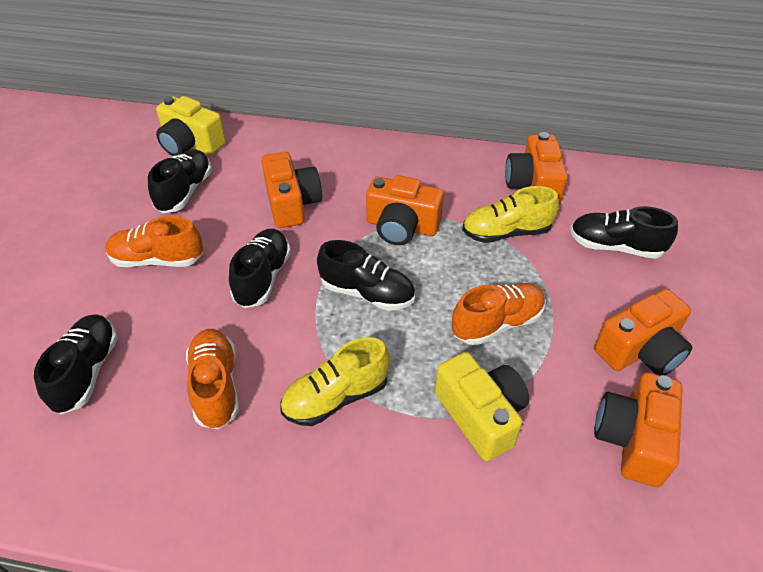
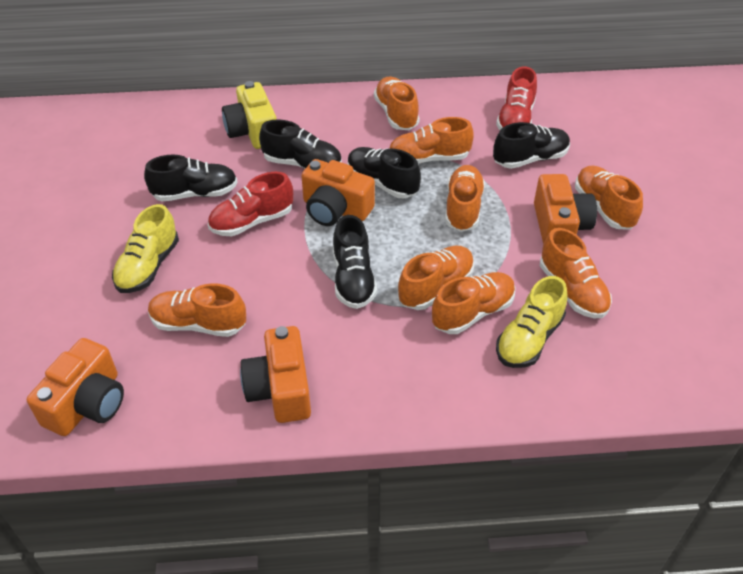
orange camera: [261,152,322,228] [366,175,444,245] [505,132,568,205] [594,289,693,376] [594,373,683,487] = 5 -> [27,338,124,436] [240,326,311,423] [301,159,375,226] [534,174,597,244] = 4
orange shoe: [105,216,203,267] [186,329,239,429] [452,283,546,345] = 3 -> [148,283,246,337] [374,77,420,130] [389,117,474,164] [398,245,474,310] [432,272,516,334] [445,165,485,232] [540,228,612,318] [575,166,643,230] = 8
red shoe: none = 0 -> [208,172,293,236] [496,67,537,130] = 2
yellow camera: [156,96,226,156] [435,352,529,461] = 2 -> [222,81,277,149] = 1

